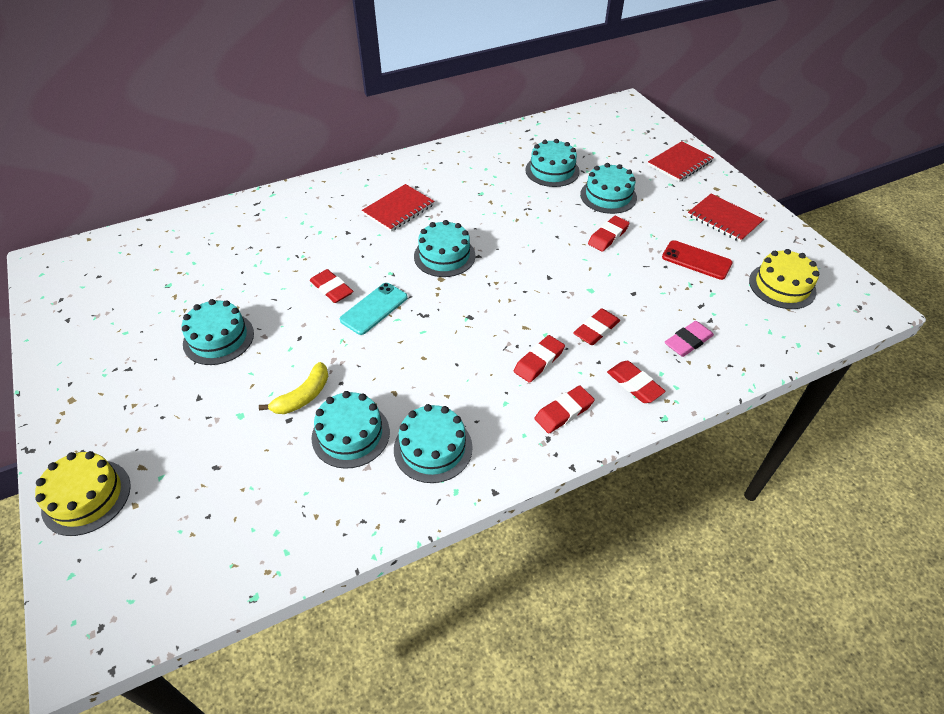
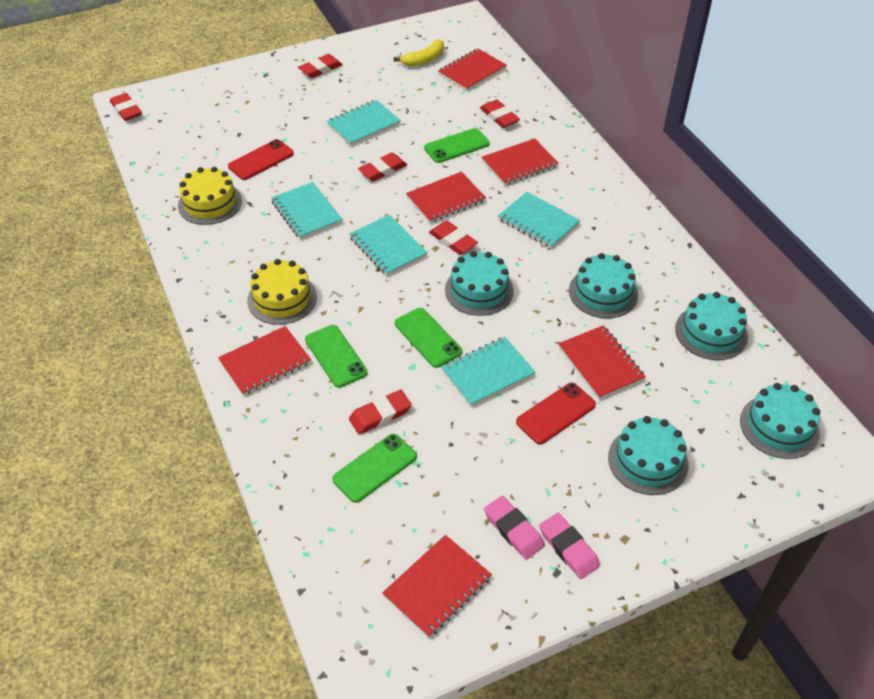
green phone: none = 0 -> [305,325,368,388] [332,434,417,503] [395,308,462,368] [424,128,490,163] = 4
pink eraser: [665,321,714,357] = 1 -> [484,496,545,559] [539,513,600,579] = 2
red notebook: [362,184,434,232] [648,141,714,182] [688,194,764,242] = 3 -> [218,326,311,396] [382,535,492,638] [406,172,486,223] [438,49,507,91] [482,138,559,186] [558,325,646,399] = 6
red phone: [662,240,733,280] = 1 -> [228,139,294,180] [516,383,596,444] = 2
turquoise cake: [181,299,254,365] [311,391,390,469] [394,404,473,483] [414,220,475,277] [525,139,580,187] [580,163,637,214] = 6 -> [445,251,514,316] [569,253,638,318] [608,416,688,495] [675,292,748,360] [740,383,820,459] = 5
turquoise notebook: none = 0 -> [271,182,343,239] [327,100,401,146] [349,215,428,276] [441,337,536,407] [498,192,580,248] = 5
turquoise phone: [340,283,408,335] = 1 -> none = 0

